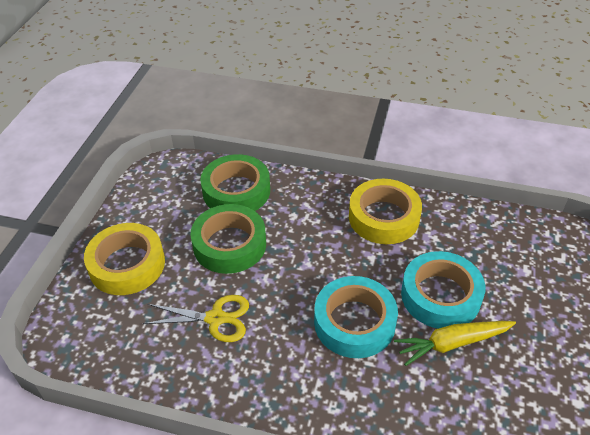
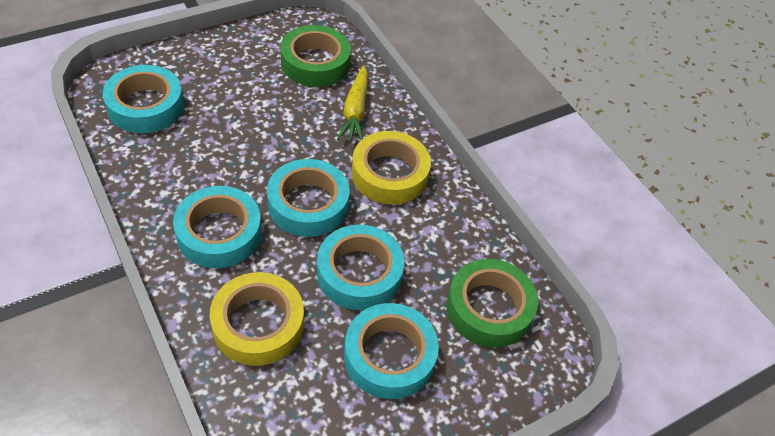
turquoise tape: [314,276,398,358] [401,251,485,329] = 2 -> [103,65,184,133] [173,186,262,268] [267,159,350,237] [317,224,405,310] [344,303,439,399] = 5
yellow scissors: [143,295,249,342] = 1 -> none = 0

